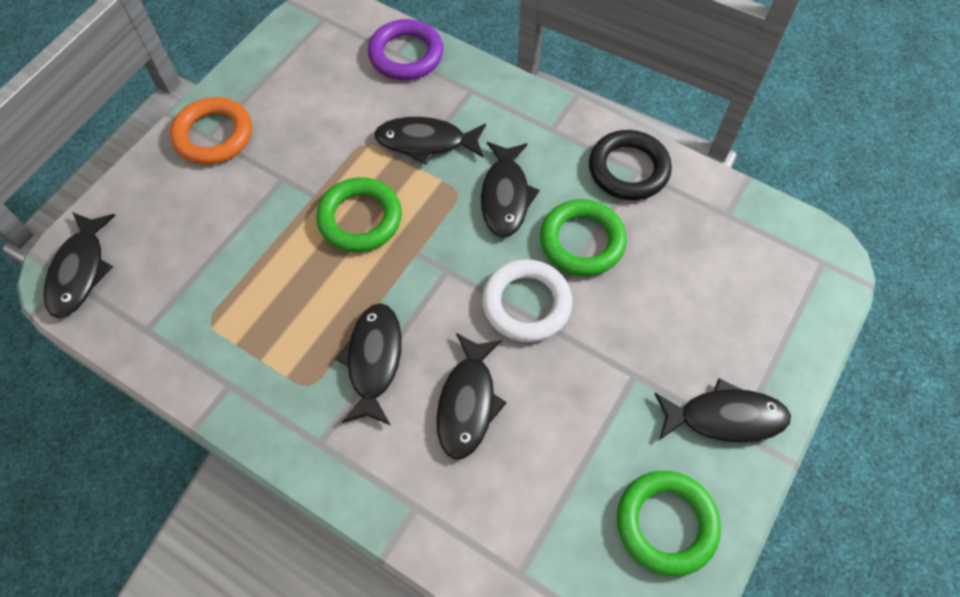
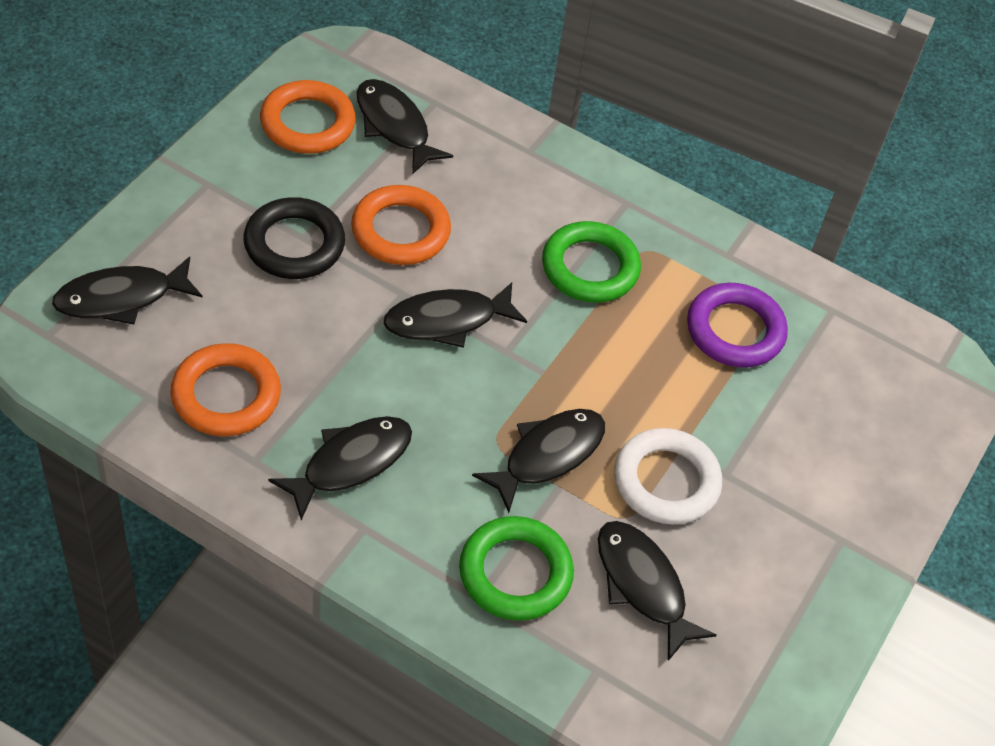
green ring: [316,177,402,252] [540,199,627,276] [617,471,721,576] = 3 -> [459,516,574,621] [542,221,641,303] = 2
orange ring: [170,97,252,165] = 1 -> [170,343,281,436] [260,80,356,154] [351,185,451,265] = 3

